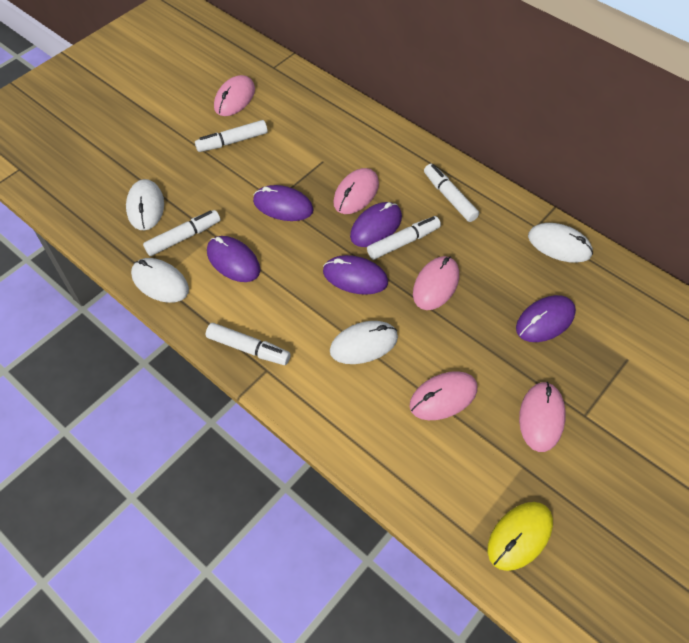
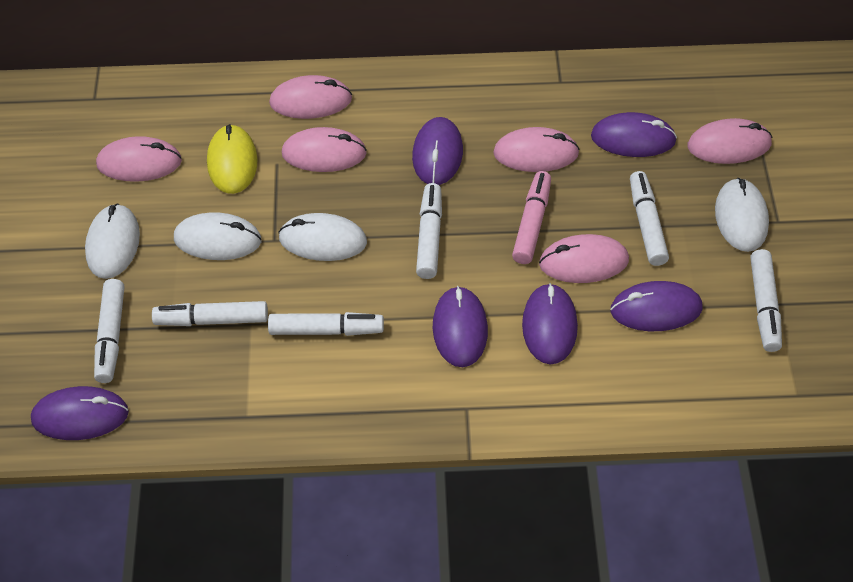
pink marker: none = 0 -> [512,171,551,264] = 1
pink mouse: [214,75,255,116] [333,168,379,214] [409,371,477,420] [413,256,459,310] [519,382,566,452] = 5 -> [96,136,182,182] [269,75,352,119] [282,127,367,172] [493,127,579,172] [539,234,629,283] [688,118,772,164] = 6
purple mouse: [207,236,260,282] [253,185,314,221] [323,255,388,295] [350,202,402,247] [516,295,576,342] = 5 -> [31,386,129,440] [412,117,463,185] [433,286,488,367] [522,283,578,364] [591,112,677,157] [610,281,703,331] = 6
white marker: [143,210,220,256] [195,120,268,152] [206,323,291,365] [367,216,441,260] [424,164,479,222] = 5 -> [94,279,124,383] [152,301,268,326] [268,312,384,336] [416,183,442,279] [630,171,669,266] [750,249,782,352] = 6

